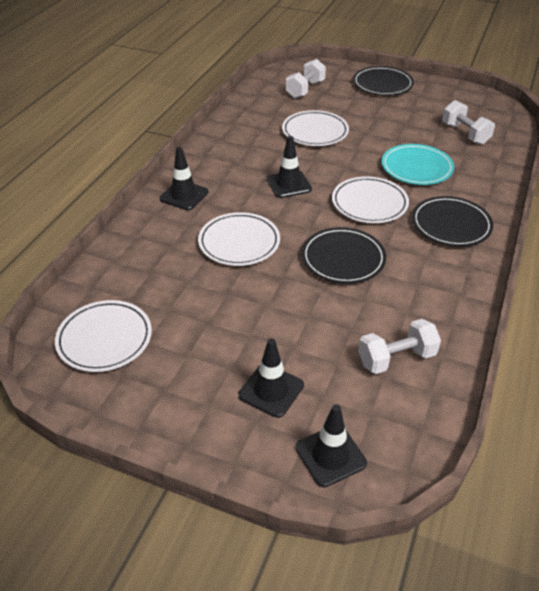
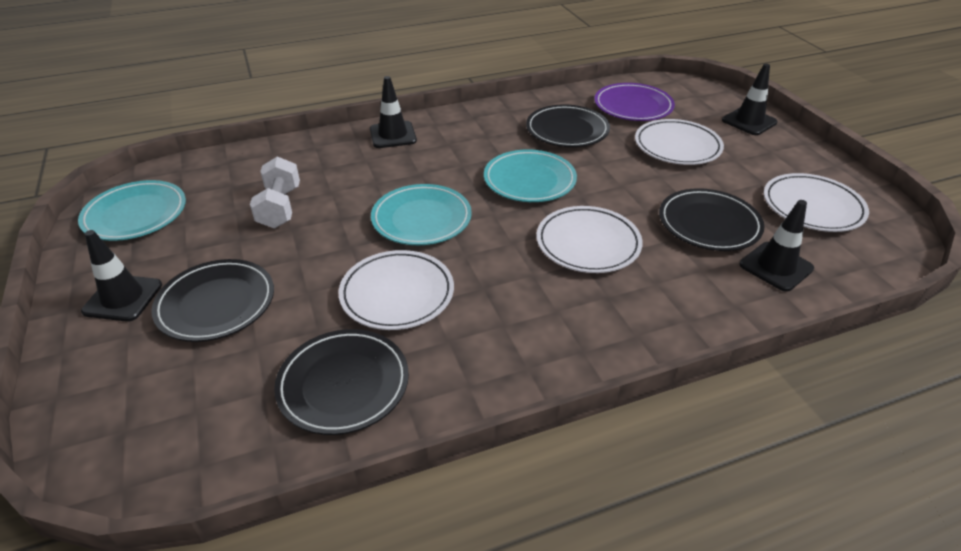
black plate: [302,227,386,284] [353,66,414,96] [412,196,493,247] = 3 -> [151,259,274,342] [274,329,409,435] [526,104,610,147] [659,188,764,251] = 4
purple plate: none = 0 -> [594,83,675,121] = 1
turquoise plate: [381,144,454,185] = 1 -> [78,180,186,241] [371,184,472,245] [484,149,577,202] = 3
white dumbbell: [286,59,326,98] [358,319,441,374] [442,100,495,145] = 3 -> [250,157,300,228] = 1

